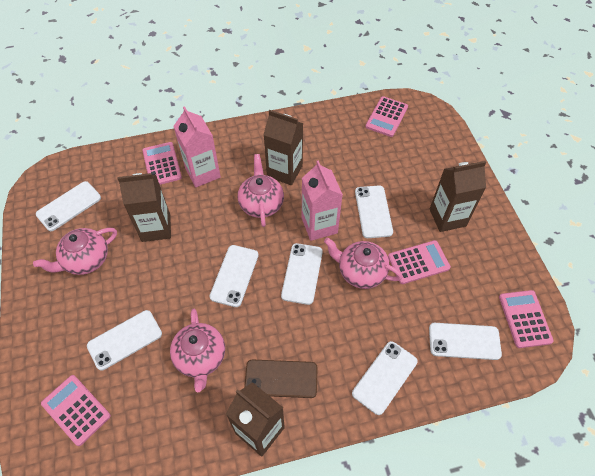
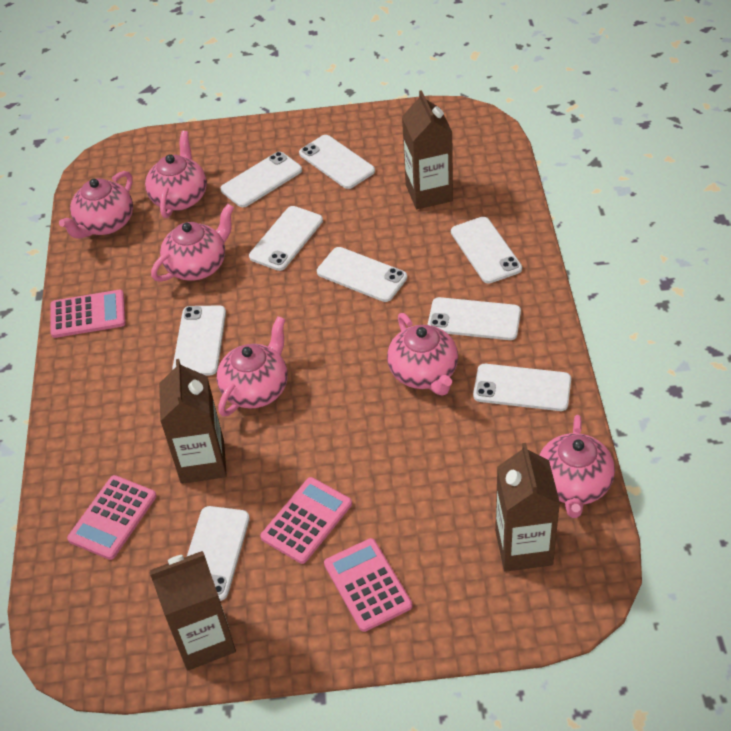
brown phone: [244,359,318,398] = 1 -> none = 0
pink calculator: [41,375,111,446] [142,142,182,185] [365,96,408,137] [388,240,451,284] [499,290,554,348] = 5 -> [50,290,126,338] [67,475,157,560] [260,477,352,564] [324,538,412,632] = 4
pink carton: [173,106,221,187] [302,160,343,241] = 2 -> none = 0
pink teapot: [33,228,117,275] [170,309,225,392] [238,154,284,227] [324,238,403,289] = 4 -> [59,171,133,239] [145,131,207,218] [151,204,234,282] [217,316,288,417] [387,313,458,396] [539,415,615,518] = 6
white phone: [36,181,101,231] [87,310,162,371] [209,245,259,307] [281,243,323,305] [352,341,418,415] [355,186,393,238] [429,323,502,360] = 7 -> [172,305,226,375] [187,506,250,601] [221,152,302,207] [249,206,323,271] [299,135,375,189] [317,247,407,302] [428,297,521,340] [451,217,522,283] [473,364,571,411] = 9

